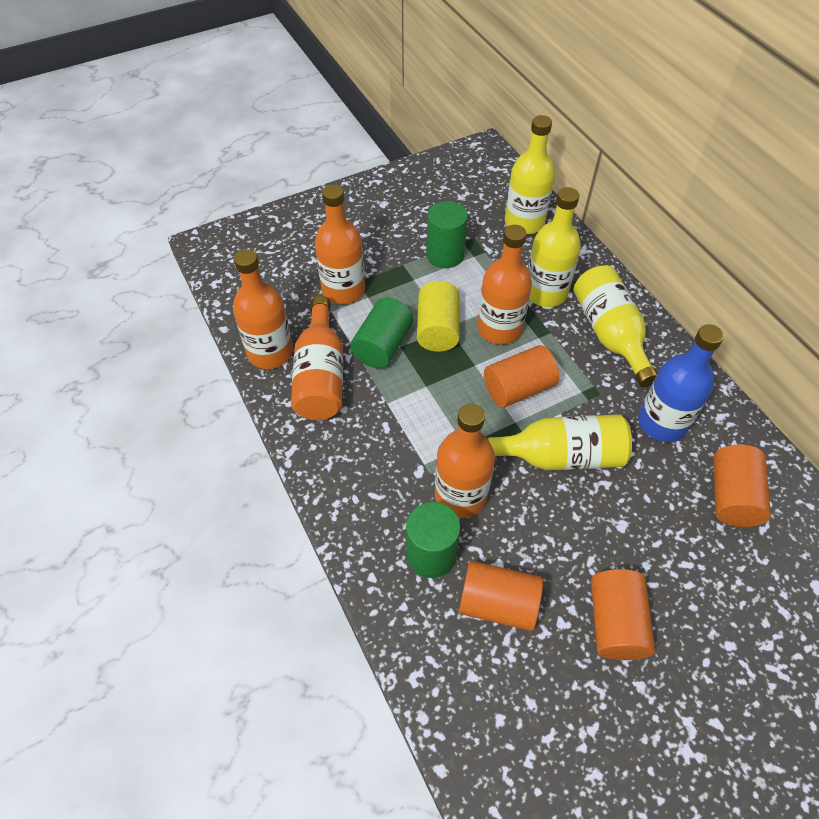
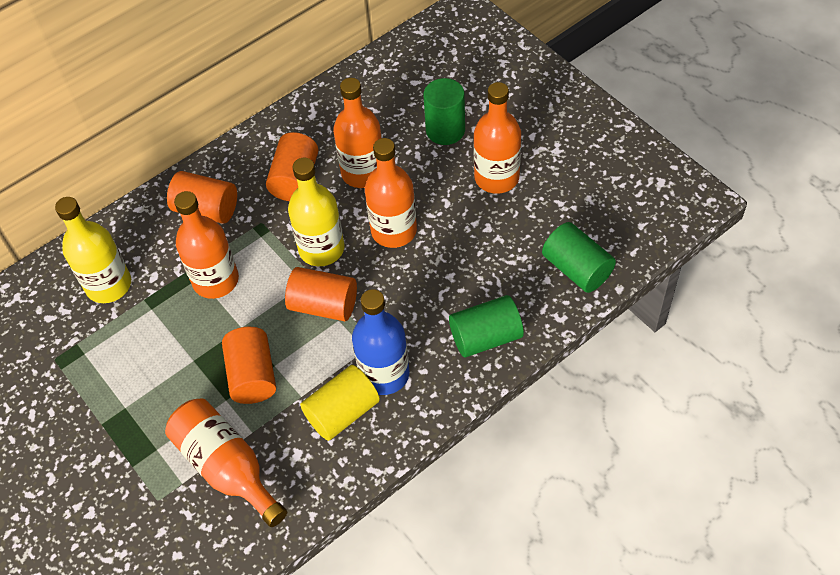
yellow bottle: [485,414,632,470] [505,115,555,235] [528,187,581,307] [574,266,658,387] = 4 -> [55,197,131,303] [288,157,345,266] = 2

